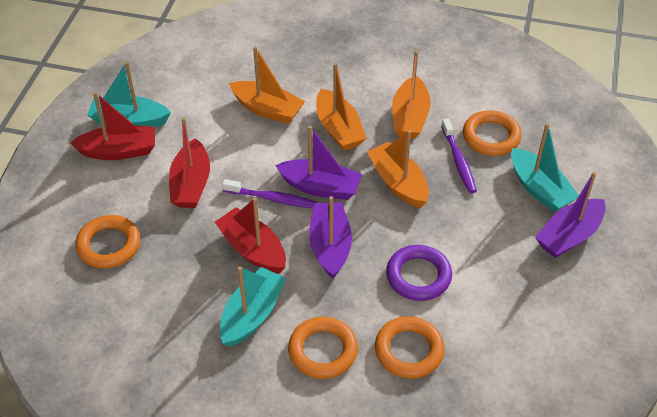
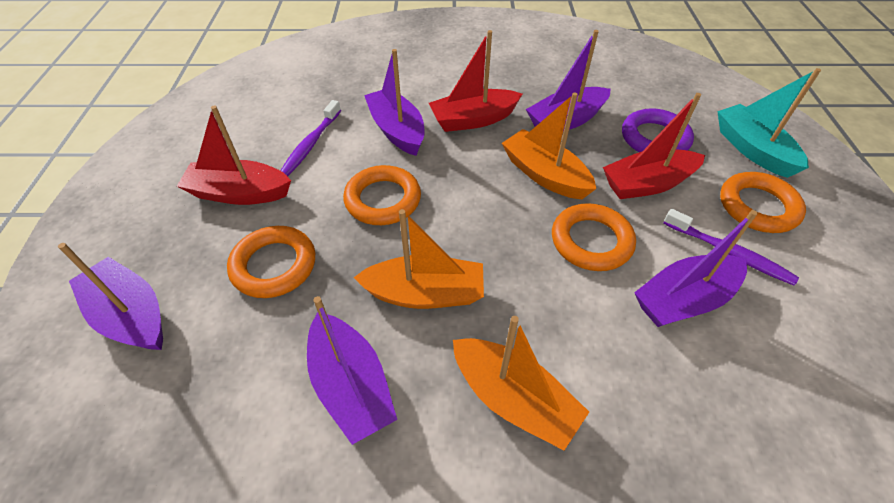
orange boat: [229,46,305,124] [316,63,366,151] [367,130,429,208] [392,50,431,139] = 4 -> [353,209,484,309] [453,316,589,450] [502,92,596,199] = 3
purple boat: [275,126,362,200] [309,196,352,279] [535,172,606,258] = 3 -> [58,243,163,350] [307,296,397,445] [364,49,425,156] [526,30,611,131] [634,210,758,327] = 5
turquoise boat: [87,62,171,127] [220,266,286,347] [511,123,579,212] = 3 -> [717,68,821,178] = 1

